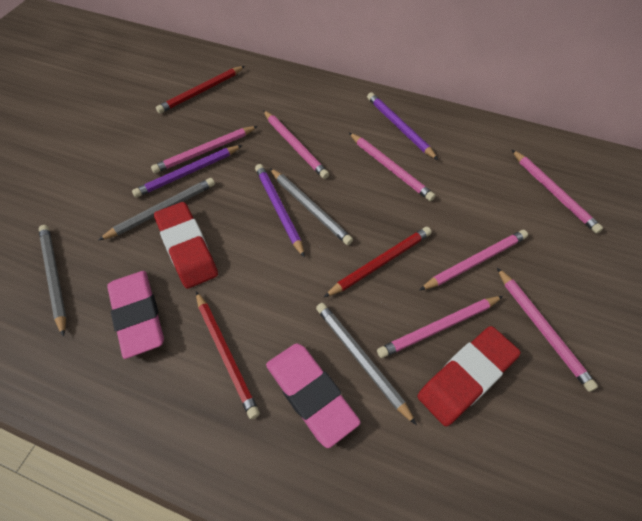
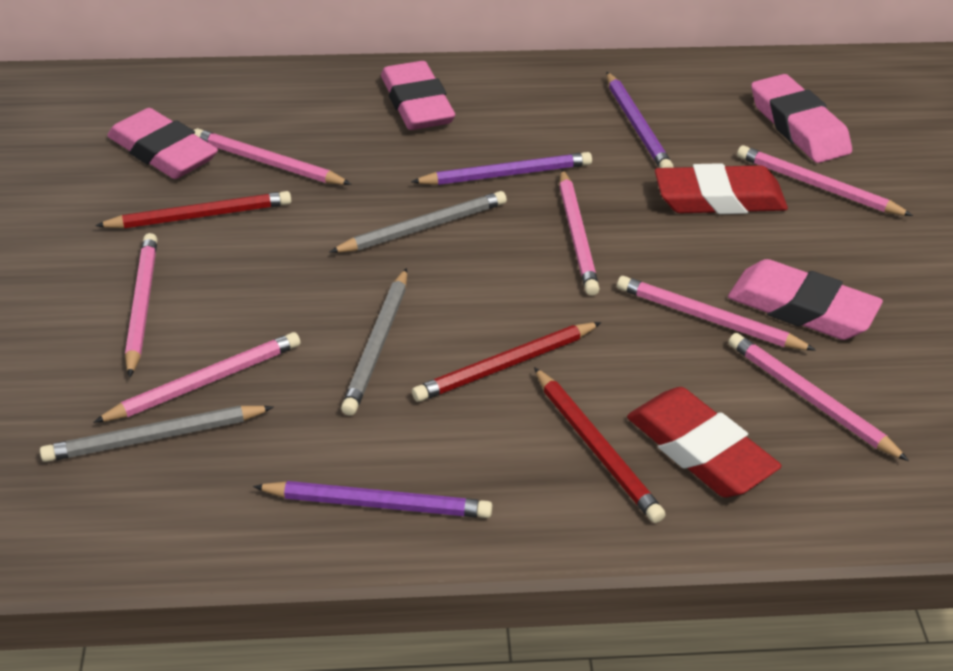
grey pencil: [38,225,66,337] [98,178,215,241] [270,168,353,245] [316,303,417,425] = 4 -> [40,406,274,462] [329,191,507,253] [341,268,407,416] = 3
pink eraser: [107,271,164,359] [266,343,361,448] = 2 -> [107,108,218,179] [381,61,455,130] [728,259,883,340] [751,74,852,163] = 4

